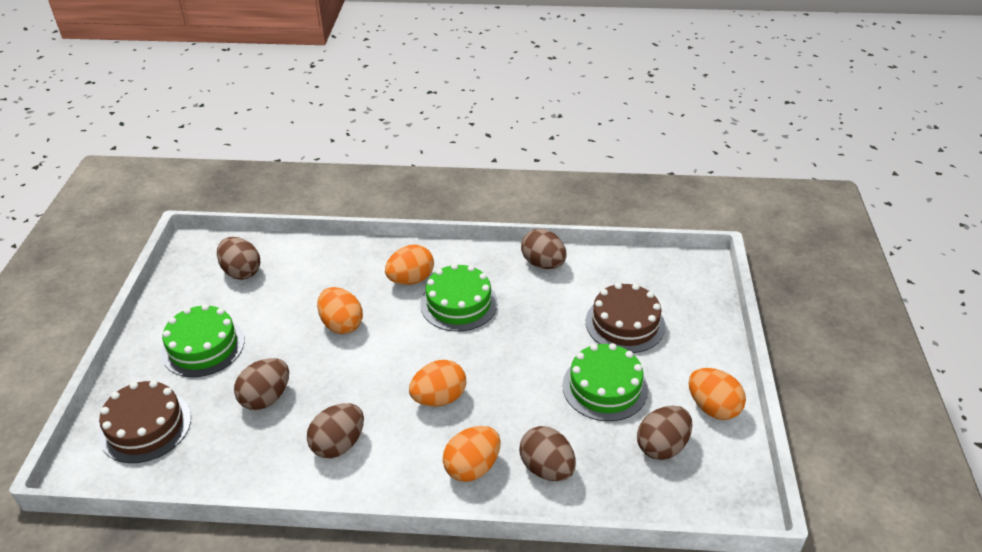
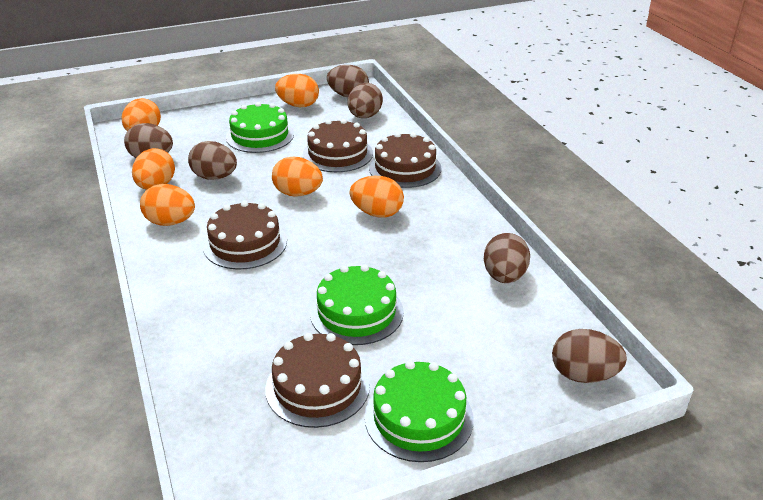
brown cake: [99,380,191,463] [586,283,666,353] = 2 -> [203,201,287,269] [265,333,370,428] [303,119,373,172] [369,132,441,188] = 4
orange egg: [317,287,363,334] [385,244,434,285] [409,360,466,406] [443,426,501,482] [689,368,746,420] = 5 -> [121,98,161,131] [132,148,175,190] [140,184,195,226] [272,156,323,197] [275,74,319,107] [349,176,404,218] = 6

